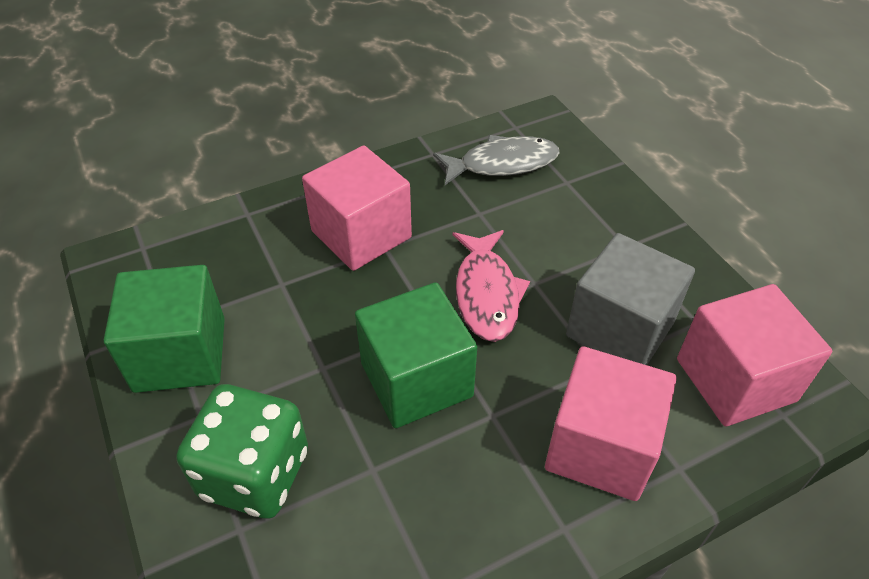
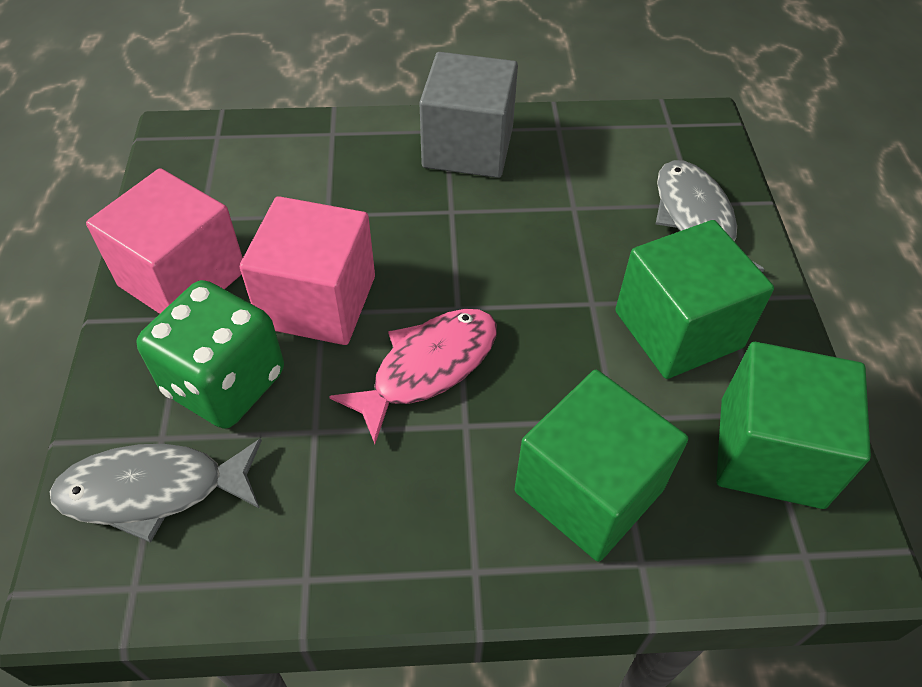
green cube: [104,265,225,393] [355,282,477,428] = 2 -> [514,370,688,562] [615,220,774,379] [716,342,871,509] = 3
grey fish: [433,135,559,185] = 1 -> [49,438,262,543] [656,160,764,272] = 2
pink cube: [302,146,412,271] [545,346,677,501] [677,284,832,427] = 3 -> [86,168,243,314] [240,196,375,345] = 2

